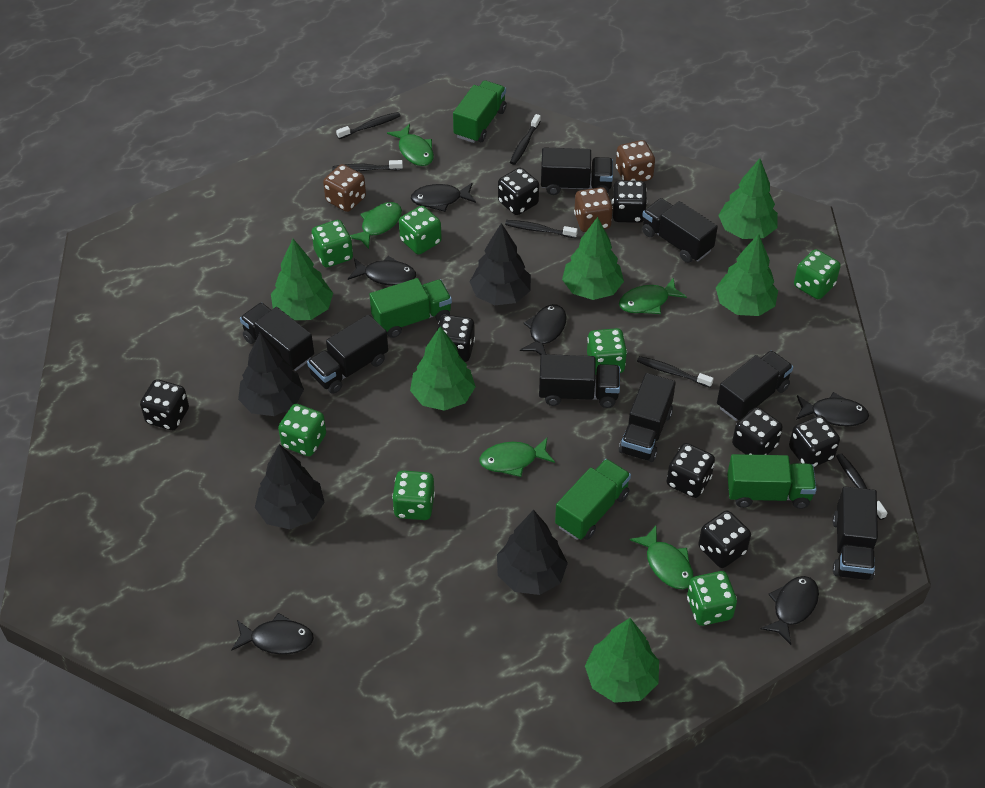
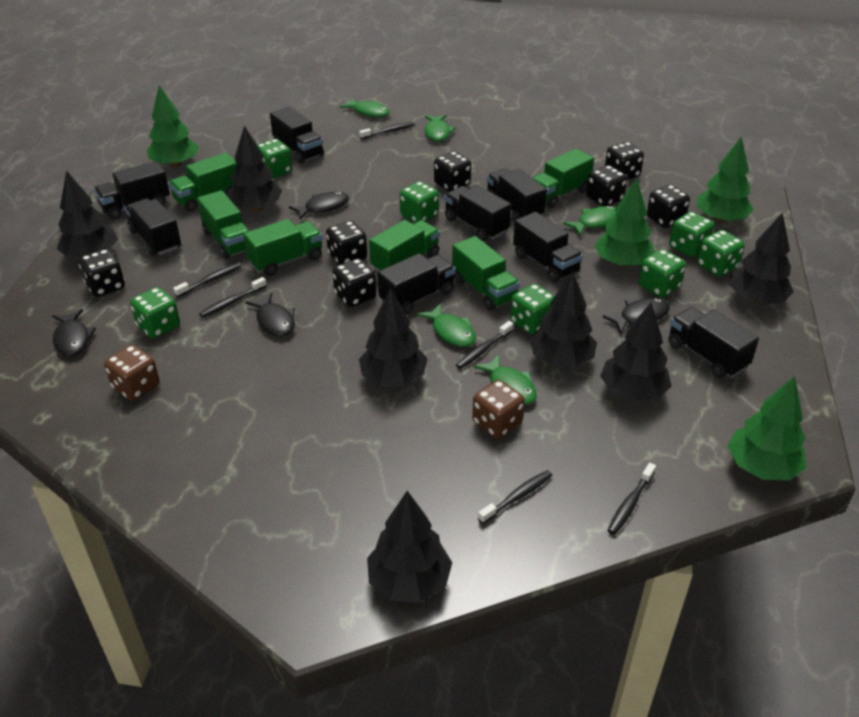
black dice: [140,379,189,430] [437,315,475,362] [498,168,539,215] [612,180,647,223] [667,443,715,498] [698,511,751,568] [732,407,783,455] [789,415,840,467] = 8 -> [79,249,125,297] [326,221,367,265] [333,258,376,307] [434,151,471,192] [586,165,627,206] [605,142,644,180] [647,185,690,228] = 7
black fish: [231,613,314,655] [348,256,416,286] [411,183,476,212] [520,304,567,355] [760,576,819,645] [796,392,869,427] = 6 -> [52,309,96,356] [245,293,295,337] [289,191,349,220] [603,298,670,334] = 4
black tree: [238,333,304,416] [255,444,325,529] [470,223,531,305] [497,510,568,595] = 4 -> [57,171,118,258] [227,126,282,212] [359,288,428,386] [367,491,452,603] [530,271,597,367] [600,303,672,401] [729,212,794,304] = 7
brown dice: [323,164,366,212] [574,187,613,232] [616,140,655,181] = 3 -> [104,345,160,401] [472,380,525,438] = 2
green tree: [271,239,333,320] [410,326,476,411] [562,217,624,300] [585,618,659,703] [716,234,778,316] [718,158,778,239] = 6 -> [147,85,199,167] [594,178,654,267] [697,136,754,223] [728,376,806,480] = 4
green truck: [369,278,452,338] [453,80,507,143] [555,459,631,540] [727,454,817,509] = 4 -> [169,152,238,212] [197,190,249,259] [243,219,323,276] [369,220,440,271] [452,236,520,311] [532,149,594,208] = 6

